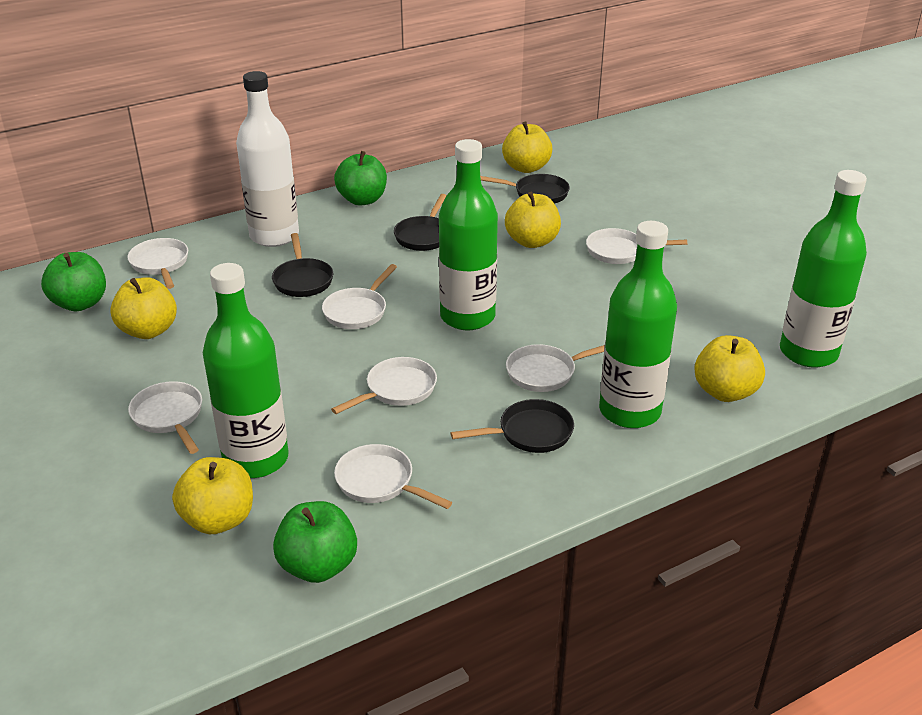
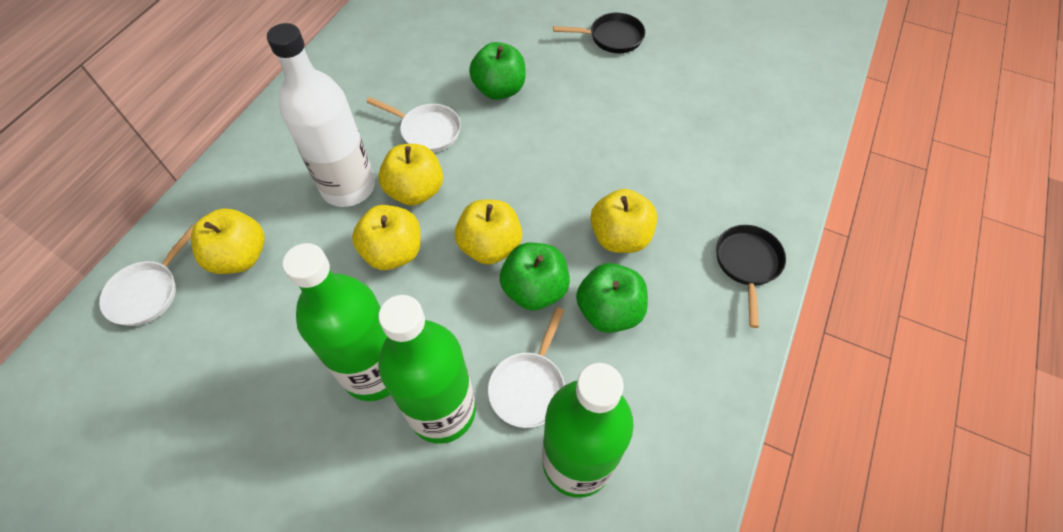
black pan: [272,233,333,297] [394,194,447,251] [451,399,574,453] [480,174,570,204] = 4 -> [553,13,645,53] [716,225,786,328] = 2
green bottle: [203,263,289,478] [439,139,498,330] [599,221,677,428] [780,170,867,368] = 4 -> [283,243,390,401] [378,295,476,444] [542,363,634,498] = 3
white pan: [127,238,188,289] [128,381,202,454] [322,264,397,329] [331,357,437,414] [334,444,452,509] [506,344,605,392] [586,228,687,264] = 7 -> [99,224,194,326] [367,97,461,152] [488,307,565,428] = 3

